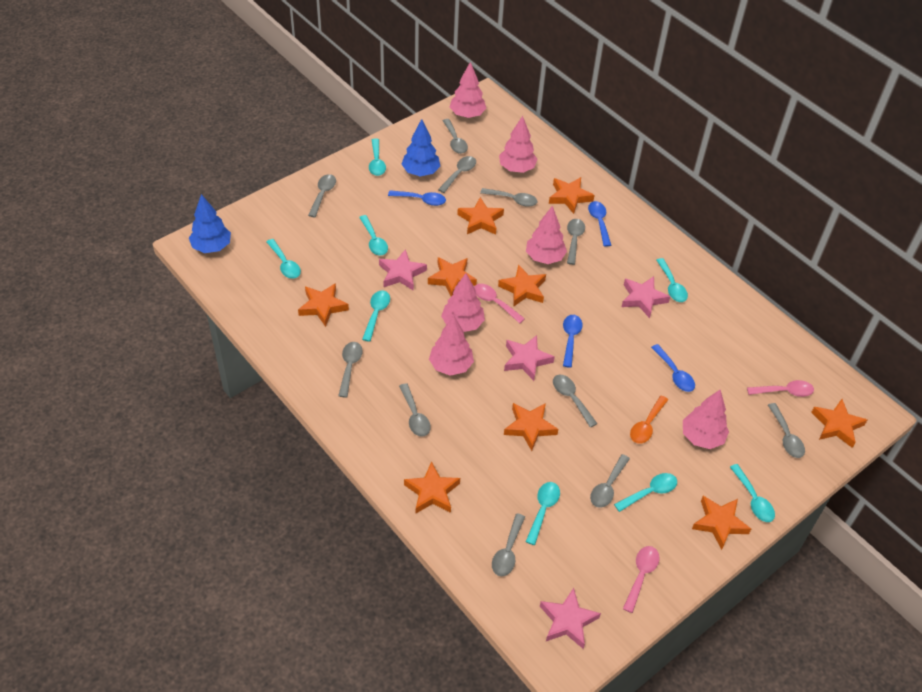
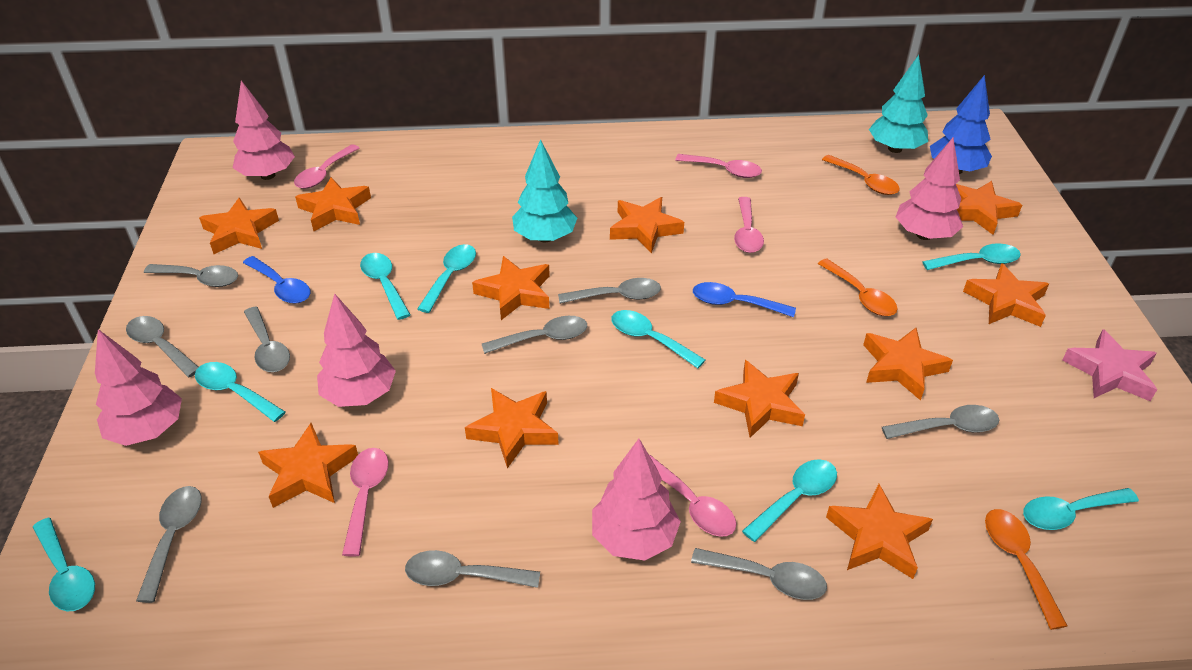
blue spoon: [388,190,446,206] [563,315,582,368] [588,201,611,247] [651,344,695,392] = 4 -> [243,256,310,304] [693,282,796,317] = 2
blue tree: [189,194,231,253] [402,119,440,176] = 2 -> [930,75,992,174] = 1
grey spoon: [308,174,336,217] [338,342,363,398] [399,383,431,437] [438,156,476,193] [442,119,468,154] [480,188,537,207] [492,514,525,576] [553,374,597,428] [567,219,585,265] [590,454,630,508] [768,403,805,458] = 11 -> [126,316,198,377] [136,486,202,603] [144,264,238,287] [244,307,290,372] [405,550,540,588] [482,316,587,354] [558,278,661,304] [691,548,827,600] [882,405,999,439] = 9
orange spoon: [630,396,668,444] = 1 -> [818,259,897,316] [822,155,900,195] [985,509,1068,630] = 3
orange star: [298,283,349,327] [404,461,460,513] [428,257,477,296] [457,197,504,235] [498,264,546,307] [504,403,558,451] [549,177,595,214] [692,496,751,550] [811,399,867,448] = 9 -> [199,198,279,254] [258,423,358,508] [295,177,371,231] [465,388,559,468] [472,256,550,320] [610,197,684,253] [714,360,805,438] [826,484,933,579] [863,328,953,401] [956,181,1022,235] [963,263,1049,327] = 11
pink spoon: [474,284,525,324] [623,546,660,613] [747,380,814,397] = 3 -> [294,144,360,189] [342,448,389,557] [649,455,736,537] [675,154,762,178] [734,197,764,253] = 5
pink star: [379,249,427,291] [504,335,555,381] [540,588,601,649] [622,276,670,318] = 4 -> [1062,329,1157,401] = 1
pink tree: [429,316,474,376] [441,273,485,332] [450,62,486,118] [499,116,537,173] [526,206,567,264] [683,390,729,449] = 6 -> [95,329,182,446] [233,81,295,180] [317,294,396,407] [592,439,681,561] [896,138,963,240] = 5
turquoise tree: none = 0 -> [512,139,577,243] [869,55,928,153] = 2

